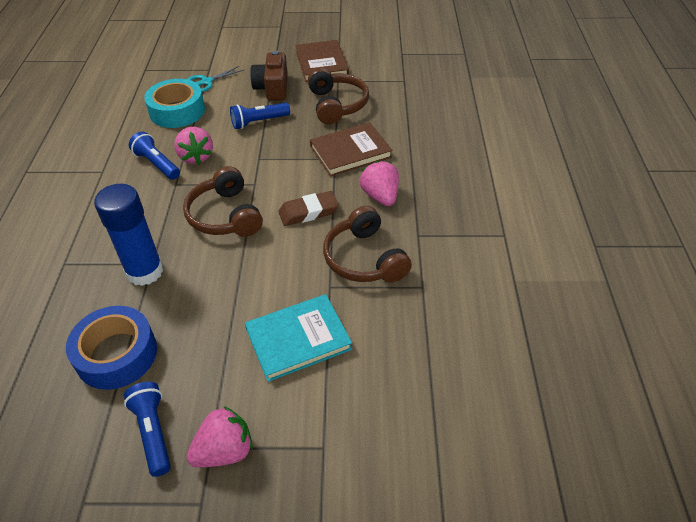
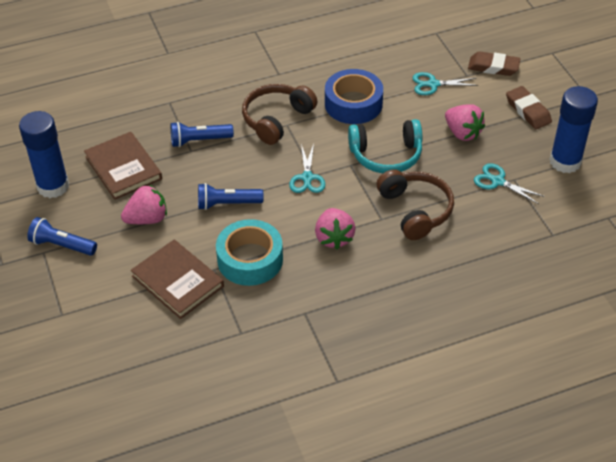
blue glue stick: [94,184,163,286] = 1 -> [19,111,69,198] [550,86,598,173] = 2
brown camera: [250,50,288,101] = 1 -> none = 0
brown eraser: [278,191,339,226] = 1 -> [468,51,521,76] [506,86,552,129] = 2
brown headphones: [183,166,263,237] [308,68,369,124] [323,206,412,283] = 3 -> [242,84,318,145] [377,169,454,240] = 2
turquoise book: [245,294,352,382] = 1 -> none = 0
turquoise headphones: none = 0 -> [348,119,422,173] = 1
turquoise scissors: [187,66,244,92] = 1 -> [289,144,325,193] [413,72,478,95] [474,163,545,204] = 3

